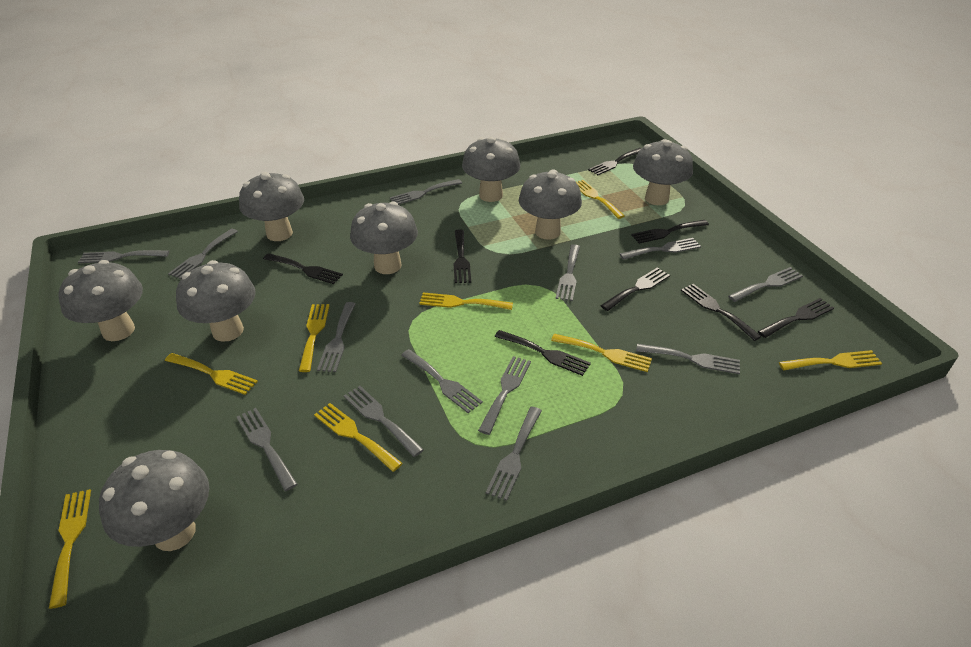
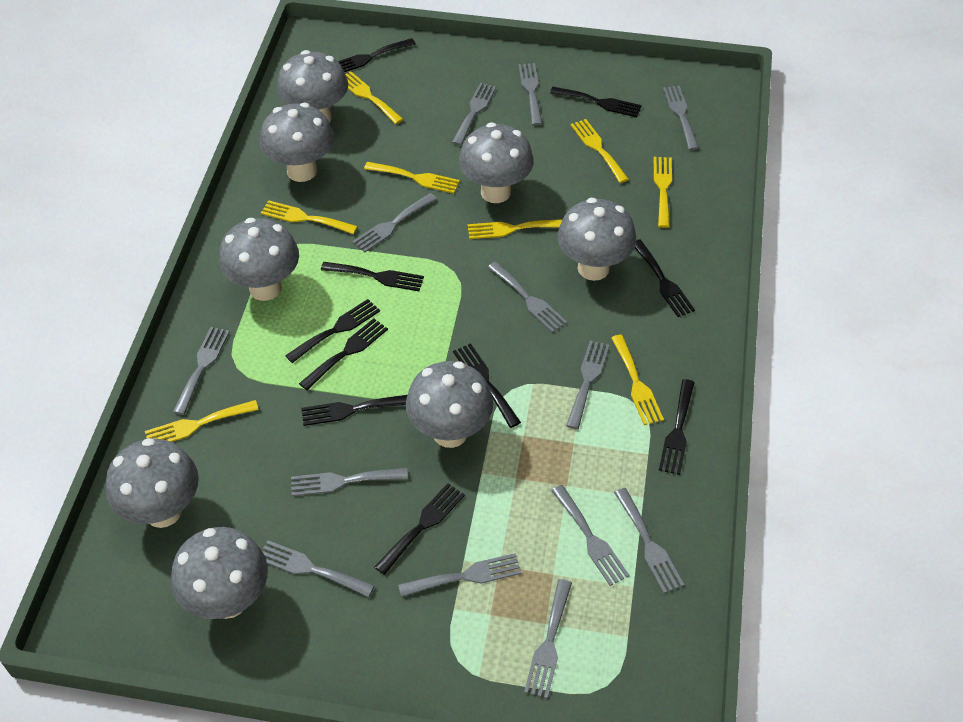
black fork: [263,253,343,284] [454,229,471,283] [494,330,591,376] [588,148,642,175] [600,268,670,311] [631,220,709,244] [681,284,762,341] [758,298,834,338] = 8 -> [285,299,380,363] [299,318,388,390] [301,395,407,426] [321,262,424,291] [338,38,416,72] [375,483,465,575] [453,343,521,428] [550,87,642,117] [635,239,695,317] [659,379,695,475] = 10

